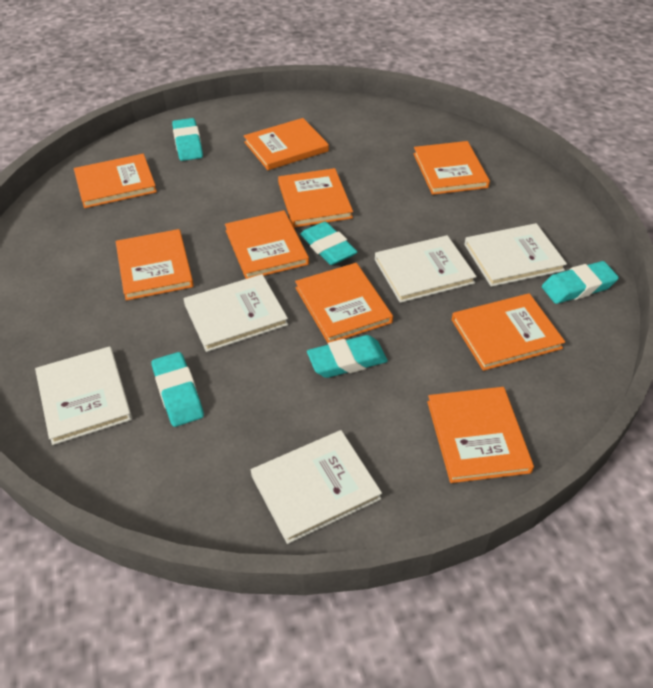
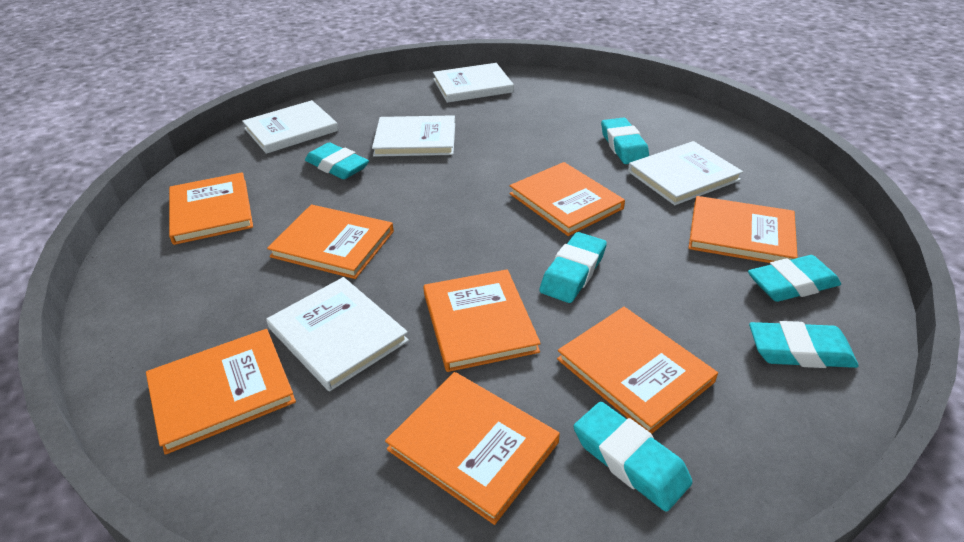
orange book: [74,154,157,208] [116,229,194,301] [225,210,309,279] [244,118,329,170] [278,168,353,228] [295,263,393,343] [413,141,490,195] [427,387,534,483] [452,293,565,371] = 9 -> [146,329,296,455] [169,172,253,245] [267,204,394,279] [385,372,560,525] [423,269,541,372] [510,162,625,236] [557,307,718,434] [689,196,798,263] = 8
turquoise eraser: [151,352,204,427] [172,118,203,161] [300,221,357,265] [307,335,388,378] [542,261,619,304] = 5 -> [305,142,369,179] [539,232,607,303] [574,402,693,512] [601,118,649,164] [748,255,841,302] [749,321,859,368] = 6

